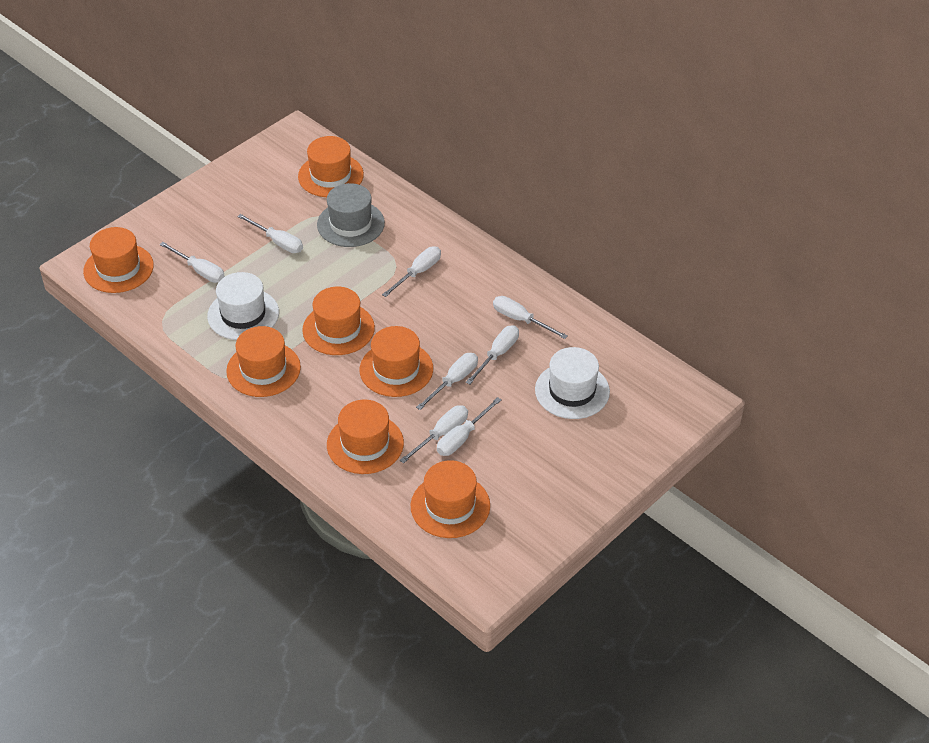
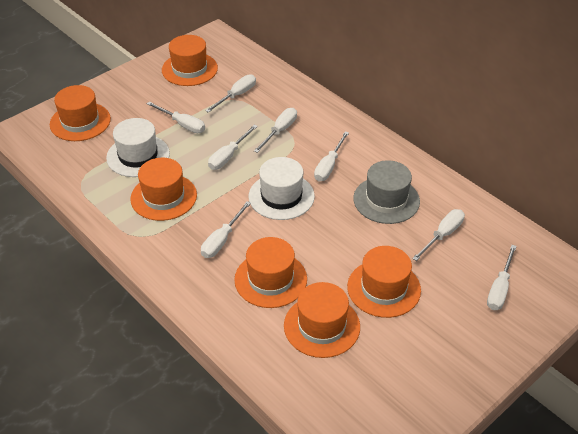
orange hat: [83,227,154,293] [226,326,301,397] [298,136,364,197] [302,287,375,355] [327,399,404,474] [360,326,433,397] [411,460,490,538] = 7 -> [50,85,111,141] [130,158,197,221] [162,35,218,86] [234,237,307,308] [284,282,360,358] [347,246,421,318] = 6

